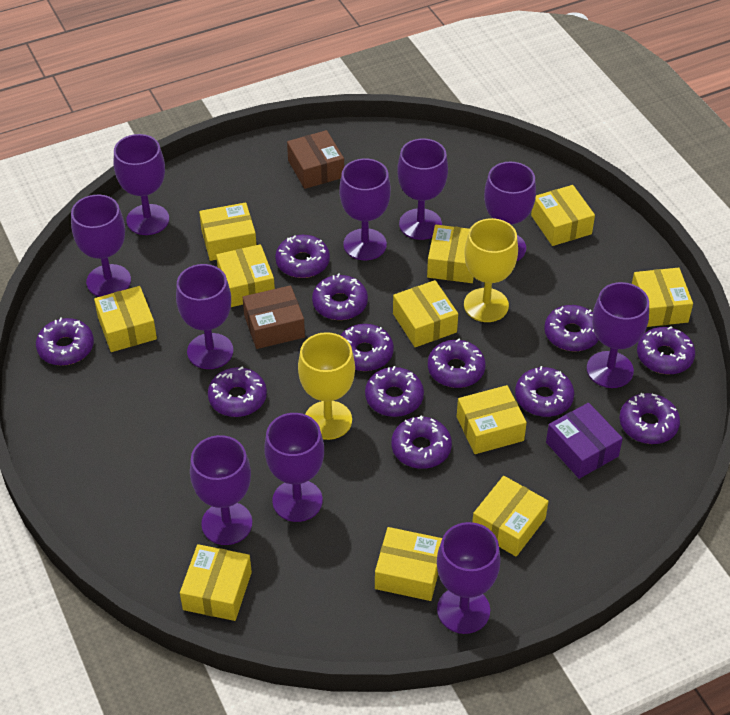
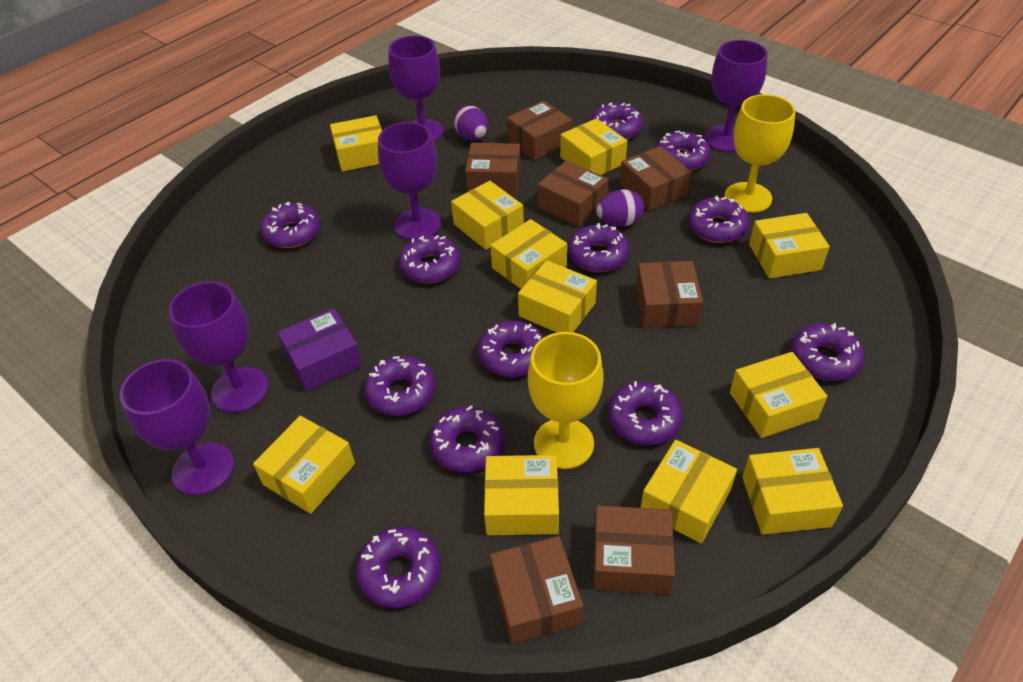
brown box: [243,285,305,349] [287,130,344,189] = 2 -> [465,143,521,195] [490,536,583,644] [507,101,572,160] [537,160,608,227] [593,506,675,595] [620,146,691,211] [636,261,703,328] = 7
purple egg: none = 0 -> [454,105,488,141] [596,189,644,227] = 2
purple goblet: [71,195,131,297] [114,134,169,235] [176,264,233,369] [190,435,252,545] [264,413,324,522] [339,158,391,260] [397,138,448,240] [437,522,501,634] [484,162,536,261] [587,282,649,388] = 10 -> [119,359,234,496] [168,281,269,413] [378,122,441,240] [388,36,444,142] [705,40,768,152] = 5

